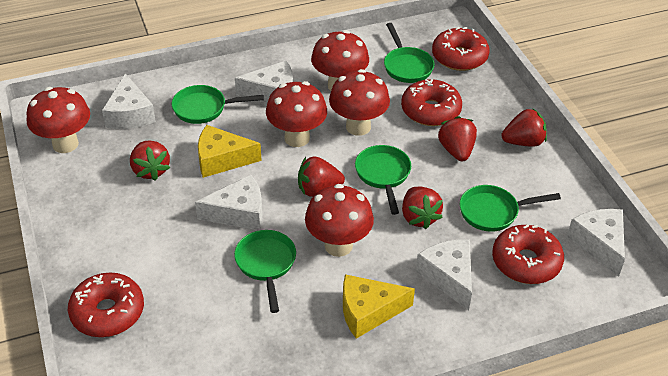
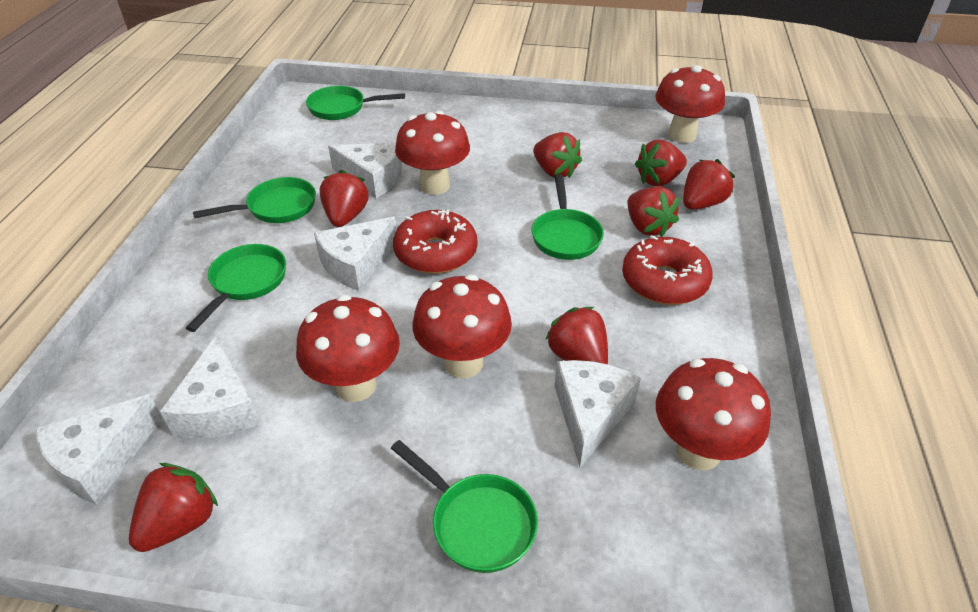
red donut: [68,272,144,337] [401,79,462,126] [432,27,490,71] [492,224,564,284] = 4 -> [393,210,477,274] [622,235,713,305] = 2
red strawberry: [130,140,170,181] [298,157,345,197] [402,187,443,229] [438,116,477,161] [501,108,547,147] = 5 -> [129,463,218,552] [320,170,369,227] [533,132,582,178] [545,307,608,364] [627,186,680,237] [635,140,687,186] [683,159,735,209] = 7
yellow cheese: [198,125,262,178] [343,274,415,339] = 2 -> none = 0

